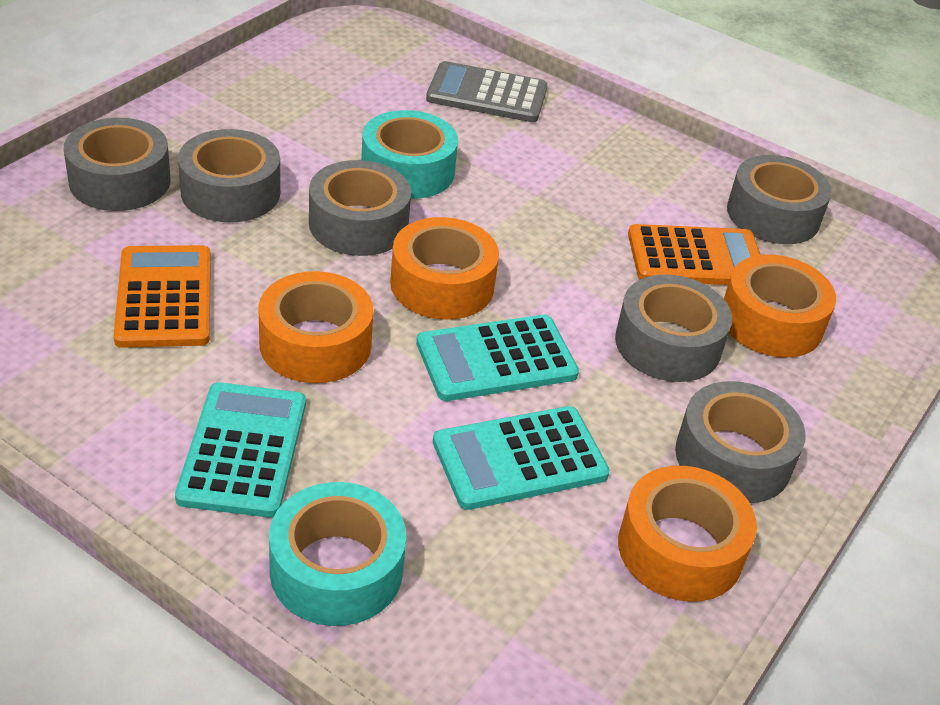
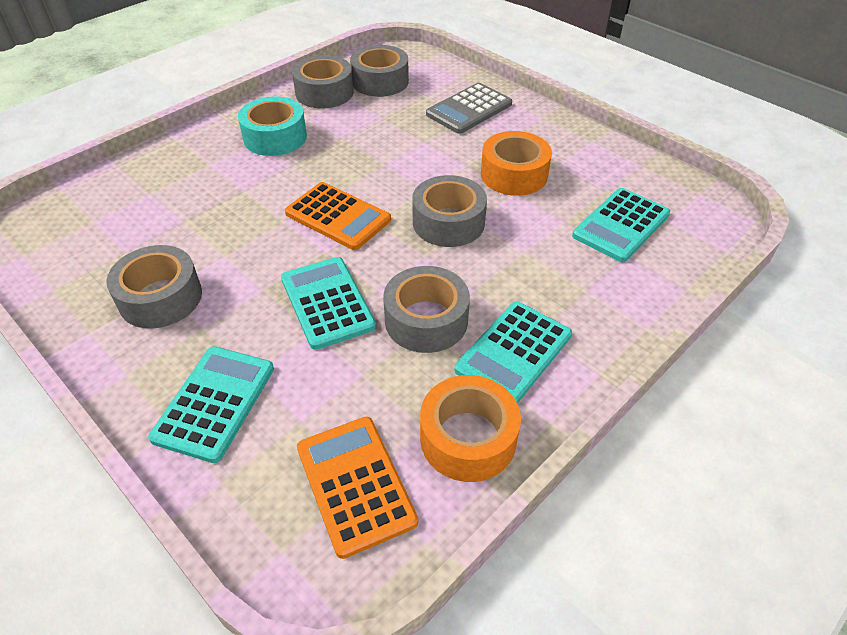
grey tape: [64,118,171,211] [178,129,280,222] [309,160,411,256] [615,274,732,382] [675,381,806,503] [727,155,832,244] = 6 -> [106,245,202,329] [292,55,354,109] [350,45,409,97] [383,266,470,353] [412,175,487,247] = 5
orange tape: [258,271,374,383] [390,217,499,320] [618,466,757,602] [724,254,836,358] = 4 -> [420,375,521,482] [481,131,552,196] = 2
turquoise calculator: [175,382,306,518] [416,315,579,401] [433,406,610,510] = 3 -> [148,346,274,463] [281,257,376,350] [454,301,572,404] [572,188,670,262] = 4
turquoise tape: [269,482,406,626] [361,110,458,199] = 2 -> [238,96,307,156] = 1

